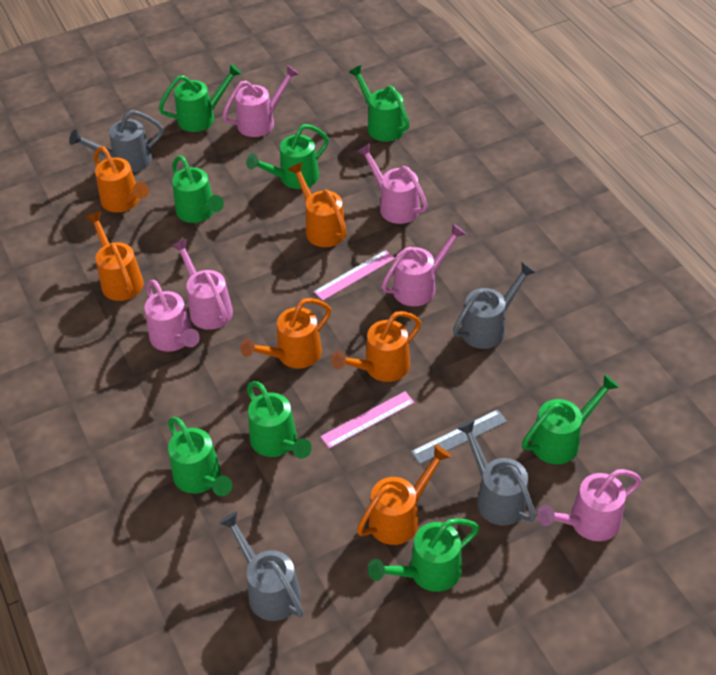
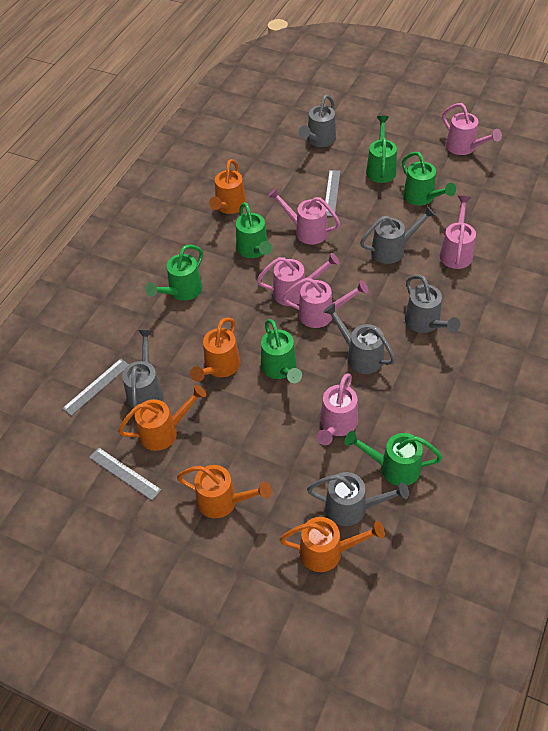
green watering can: [159,64,242,132] [168,417,232,496] [172,156,224,223] [246,124,329,189] [247,381,312,459] [348,65,410,142] [368,518,479,592] [522,374,619,464] = 8 -> [145,245,203,301] [236,202,272,258] [261,319,302,383] [344,431,443,486] [366,116,397,183] [402,152,456,206] = 6
grey ruler: [411,409,507,464] = 1 -> [62,359,129,416] [89,447,161,500] [325,170,340,217] = 3
grey watering can: [69,110,163,172] [219,512,303,621] [453,262,536,349] [457,420,536,525] = 4 -> [122,330,163,408] [299,95,336,147] [307,472,409,526] [323,303,396,374] [360,206,436,264] [405,275,460,333] = 6
orange watering can: [85,211,144,301] [94,146,149,212] [240,298,331,369] [288,162,347,247] [331,311,421,382] [357,445,451,545] = 6 -> [118,385,206,451] [177,465,272,518] [190,318,240,382] [209,159,246,214] [280,517,385,572] = 5
pink ruler: [314,250,395,301] [320,391,415,449] = 2 -> none = 0

